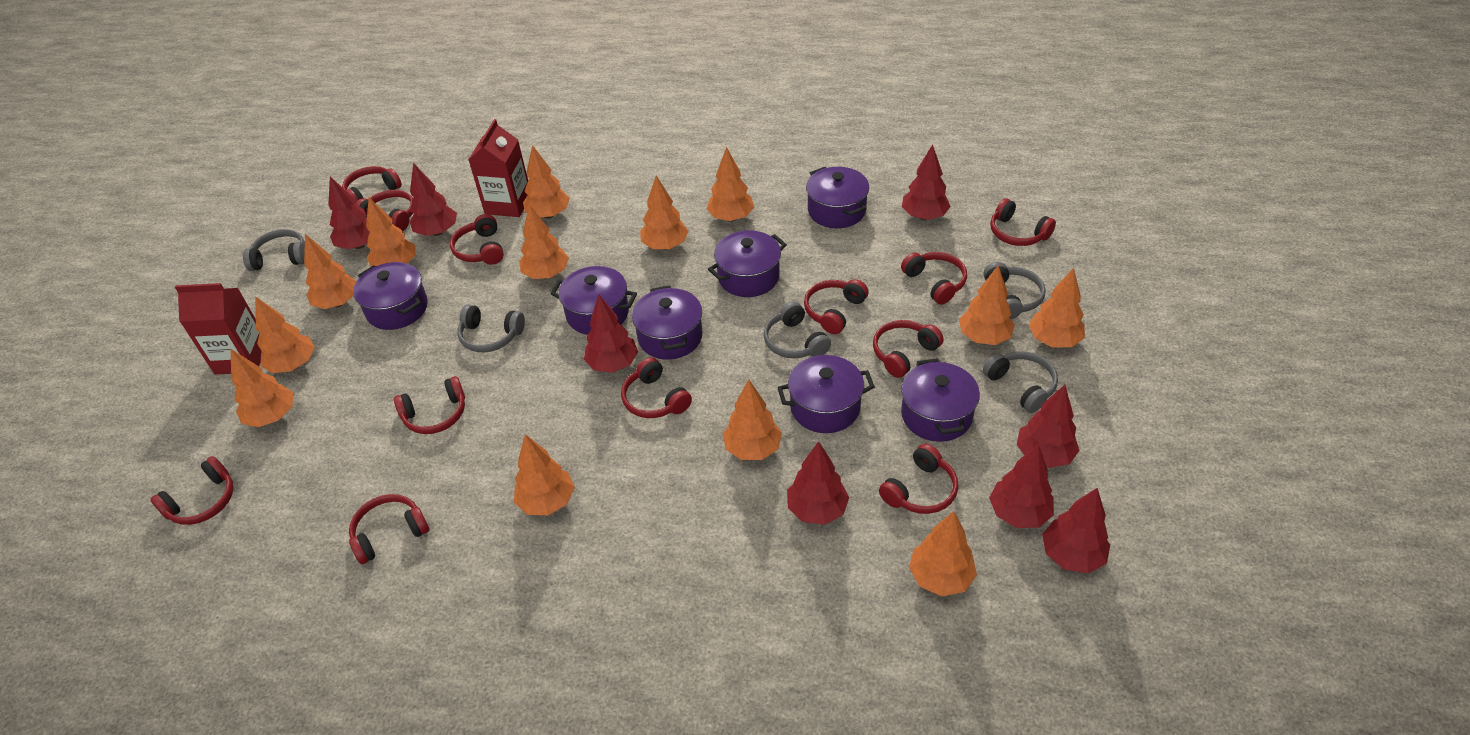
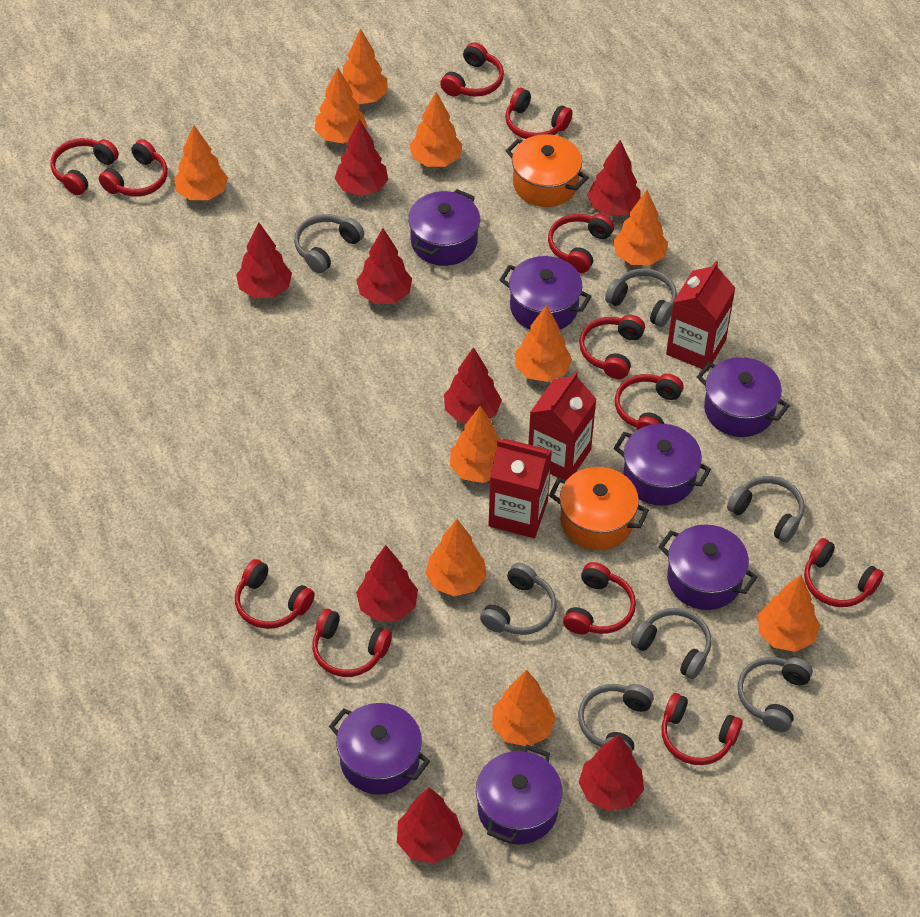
grey headphones: [243,229,305,271] [457,305,525,353] [763,302,831,358] [983,351,1058,413] [984,262,1046,319] = 5 -> [294,214,364,274] [480,563,557,635] [578,684,654,752] [605,268,677,327] [631,608,712,679] [727,476,804,543] [738,657,813,732] = 7
orange pot: none = 0 -> [506,134,589,207] [549,467,649,550] = 2
orange tree: [230,349,293,427] [255,296,315,373] [304,234,356,309] [366,198,415,267] [514,434,575,515] [520,204,569,279] [523,145,570,219] [640,176,688,250] [707,147,754,222] [723,379,782,460] [909,511,977,596] [959,265,1015,345] [1029,268,1085,347] = 13 -> [174,125,228,200] [314,67,367,143] [342,28,388,104] [409,92,463,167] [425,519,487,596] [450,406,501,483] [492,670,556,746] [516,305,572,382] [613,190,668,266] [758,575,820,652] = 10
red carton: [175,283,262,375] [469,119,528,217] = 2 -> [488,438,552,538] [528,371,596,480] [666,261,735,371] = 3

